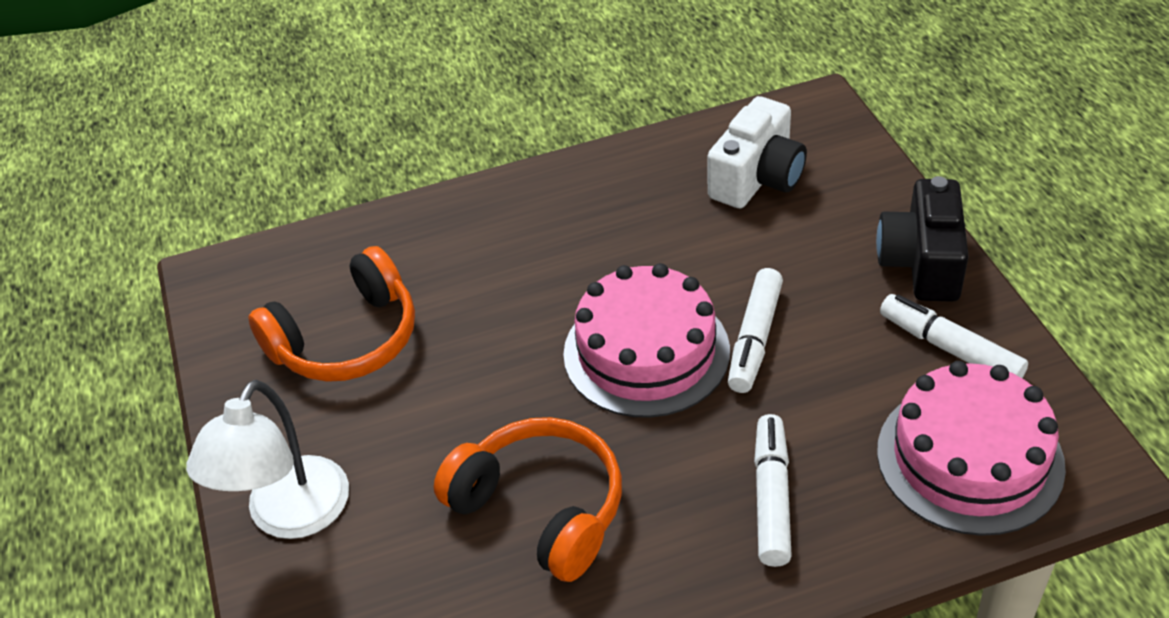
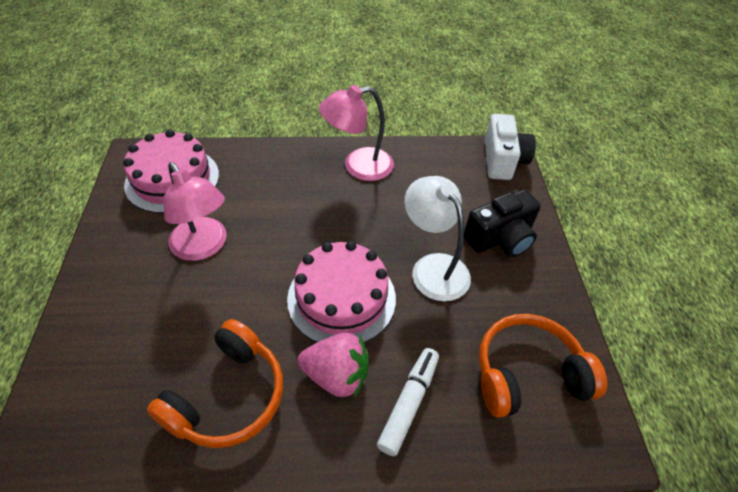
pink lamp: none = 0 -> [164,162,227,261] [319,85,394,181] = 2
pink strawberry: none = 0 -> [297,333,369,397] = 1
white marker: [728,268,783,393] [754,414,792,567] [880,294,1028,378] = 3 -> [377,348,439,456] = 1

